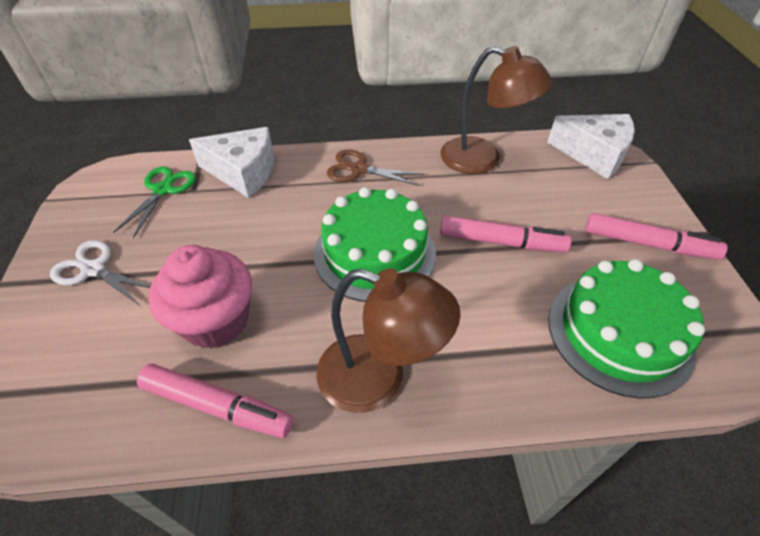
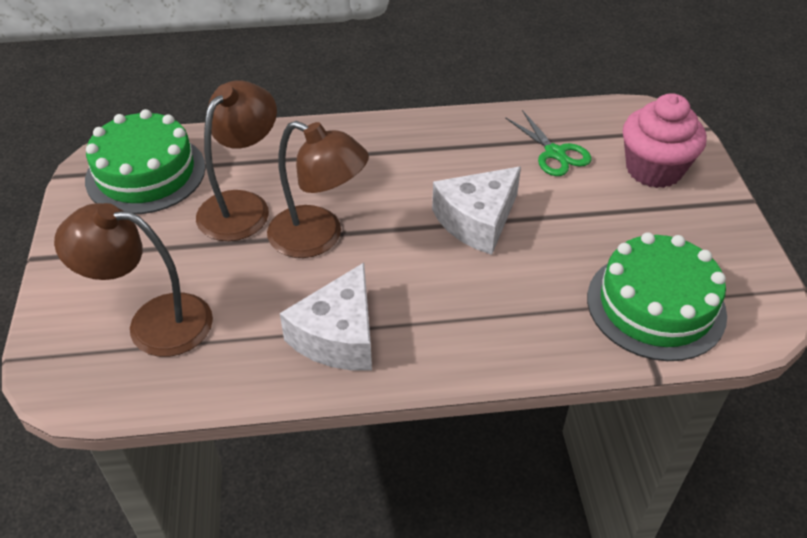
brown lamp: [316,268,461,413] [441,46,553,174] = 2 -> [54,203,213,357] [196,80,277,241] [267,121,369,258] = 3
brown scissors: [327,149,424,186] = 1 -> none = 0
pink marker: [137,364,293,438] [440,216,572,252] [585,213,727,260] = 3 -> none = 0
white scissors: [50,240,151,306] = 1 -> none = 0

